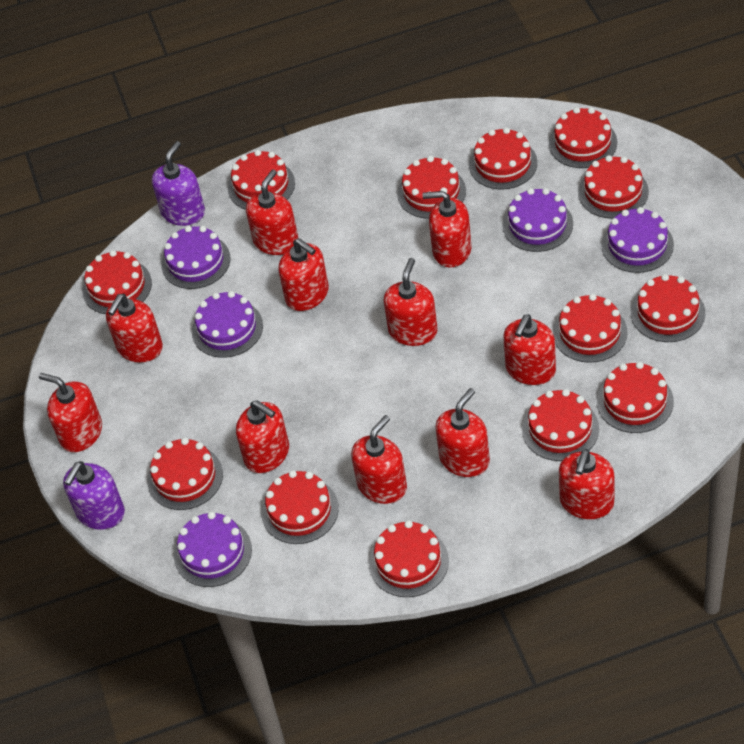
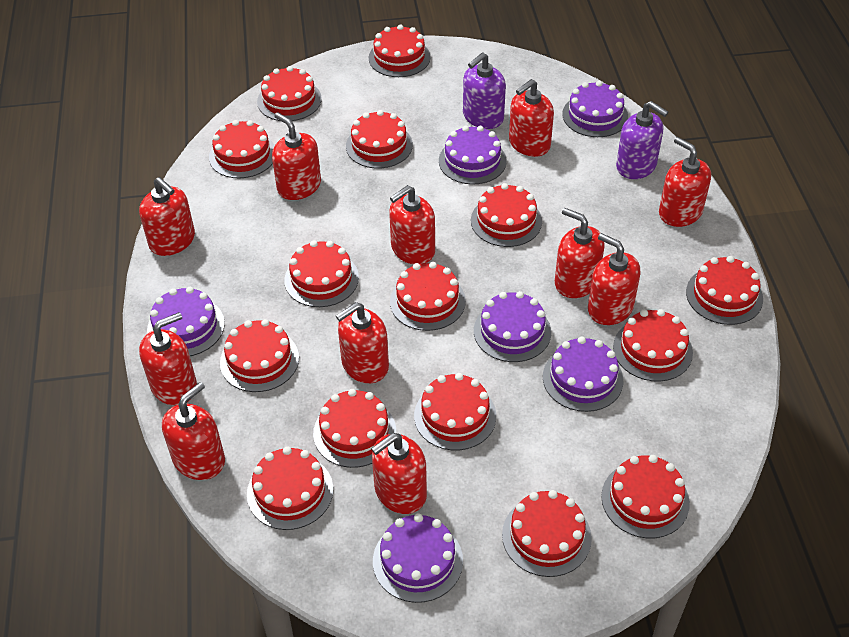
purple cake: [161,226,230,289] [174,512,252,587] [192,291,263,358] [503,188,573,252] [601,207,674,273] = 5 -> [147,287,225,356] [373,513,463,603] [439,125,507,185] [474,291,551,362] [543,336,623,412] [562,81,628,137] = 6
red cake: [82,250,152,314] [147,438,223,510] [228,150,295,210] [261,470,339,544] [369,520,449,597] [397,156,466,219] [469,128,537,190] [522,389,599,461] [549,107,617,168] [553,294,628,363] [578,155,649,219] [597,362,674,433] [631,274,705,342] = 13 -> [209,120,275,178] [220,319,299,392] [247,446,333,530] [257,66,322,121] [284,240,359,307] [313,389,396,468] [346,110,413,168] [369,24,431,77] [390,262,466,331] [414,373,496,450] [471,183,542,247] [502,490,592,577] [601,455,690,538] [613,309,693,382] [686,256,763,325] = 15

